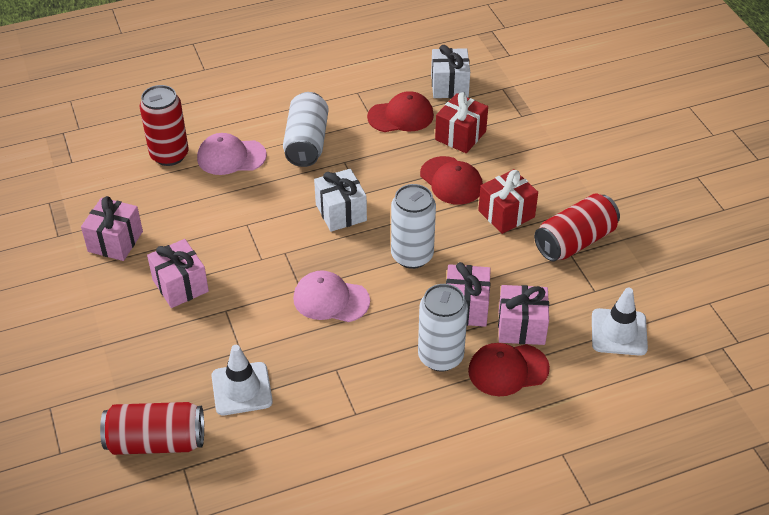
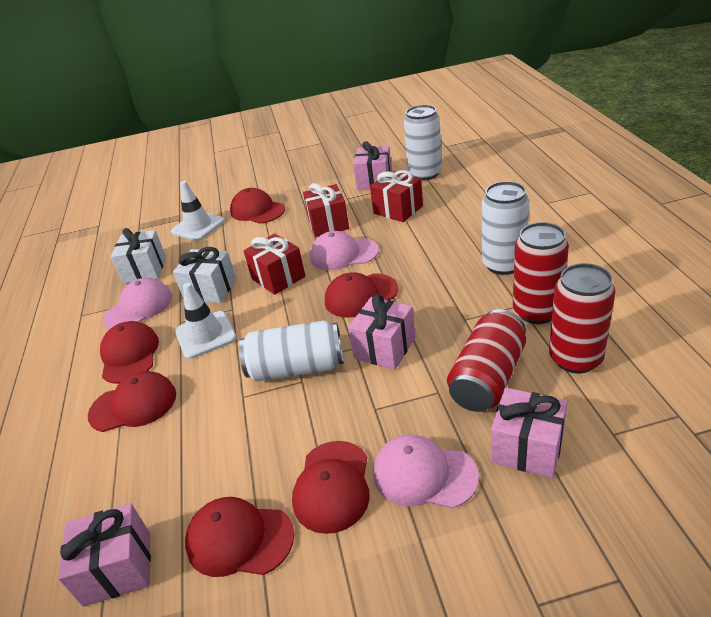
pink cap: [197,133,267,175] [293,270,370,322] = 2 -> [102,278,172,329] [310,231,379,270] [373,435,479,508] = 3
red cap: [367,91,434,132] [420,156,483,205] [468,343,550,396] = 3 -> [88,371,176,432] [100,321,159,384] [185,497,294,577] [230,188,285,224] [292,441,370,534] [325,272,398,318] = 6
red gift: [435,92,488,153] [478,169,538,234] = 2 -> [243,233,305,295] [303,183,349,237] [370,170,423,222] = 3

